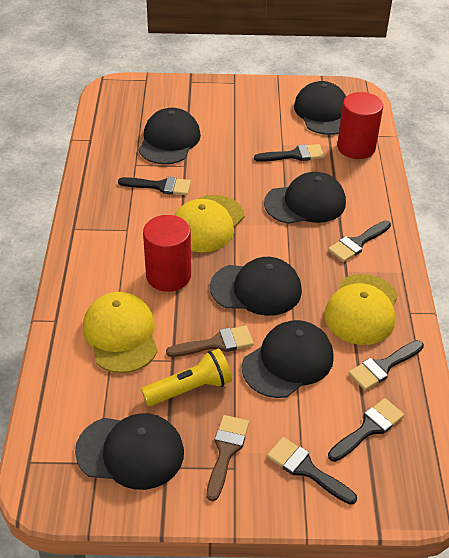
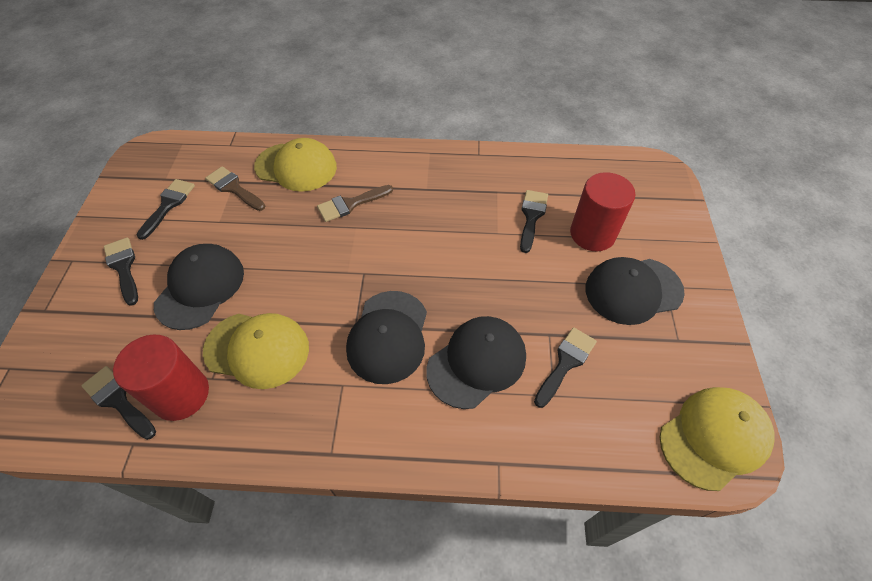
black brush: [118,177,191,195] [254,144,324,162] [267,437,357,505] [328,220,391,262] [328,398,404,462] [349,340,424,390] = 6 -> [81,366,156,440] [104,237,138,306] [137,179,195,240] [520,190,548,253] [534,327,597,408] = 5
black cap: [75,413,184,490] [138,108,201,164] [210,257,302,316] [242,320,334,398] [264,172,346,224] [294,81,346,135] = 6 -> [154,244,244,330] [346,291,427,384] [426,316,526,409] [586,257,685,325] = 4
yellow flashlight: [141,348,232,406] = 1 -> none = 0

